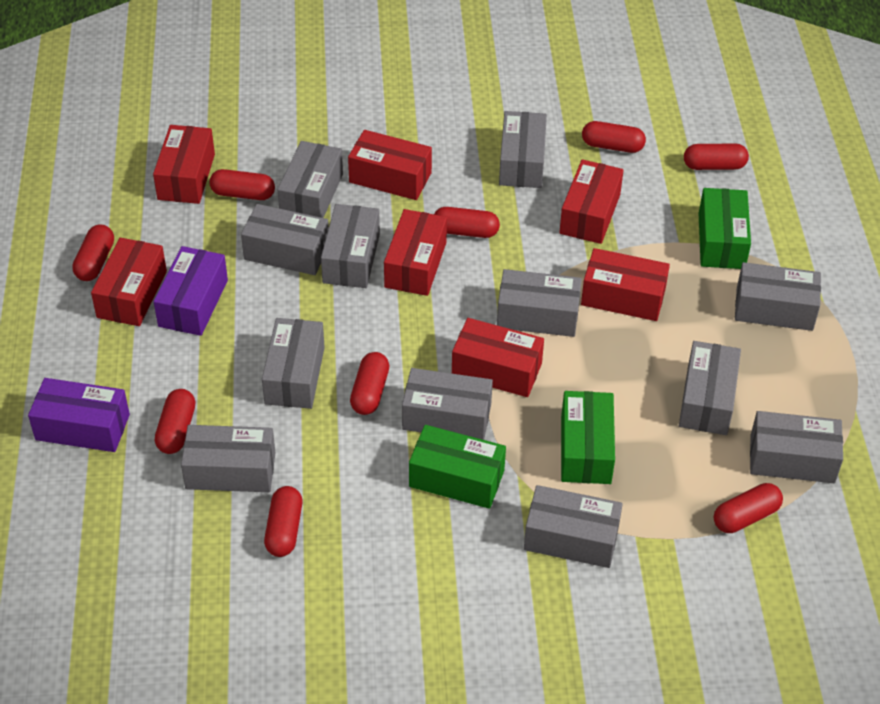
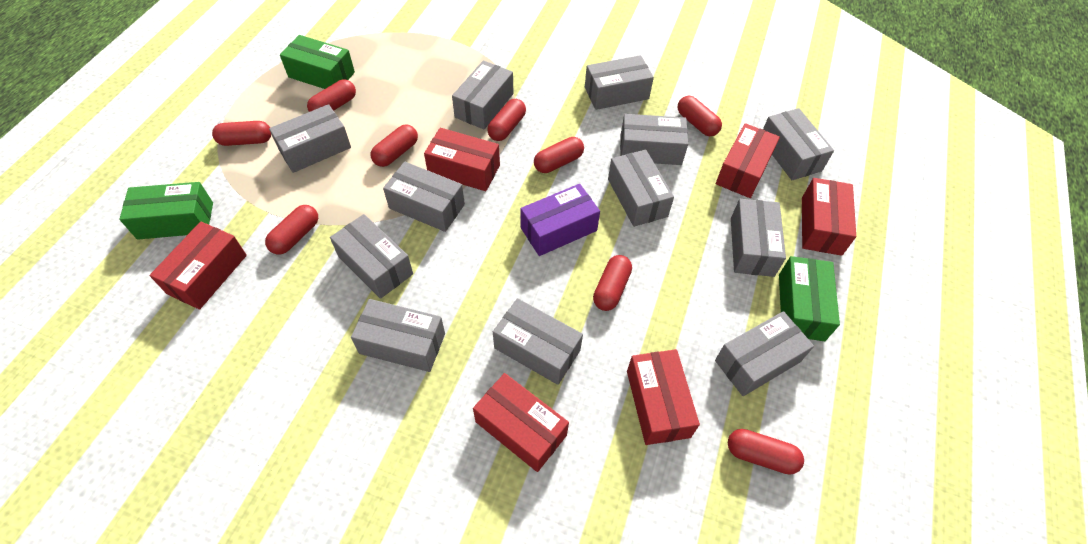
purple box: [28,378,130,452] [154,246,228,336] = 2 -> [520,184,600,256] = 1
red box: [91,238,167,326] [153,125,215,204] [348,130,432,200] [384,209,447,296] [452,318,544,397] [559,159,624,244] [581,248,670,321] = 7 -> [149,221,247,310] [424,128,500,191] [473,373,569,472] [627,349,700,445] [716,123,780,198] [802,178,856,256] = 6

